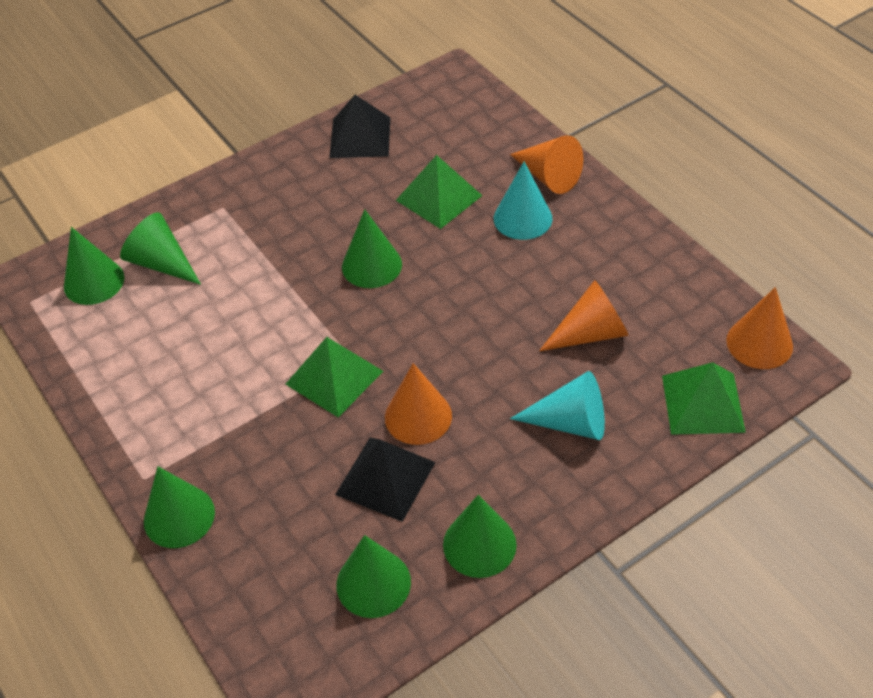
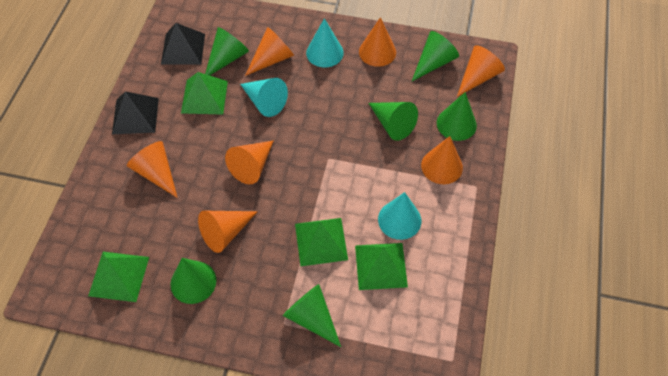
green pyramid: [286,337,383,417] [396,155,483,229] [662,362,746,435] = 3 -> [88,252,149,302] [181,72,228,114] [295,218,348,266] [355,243,408,290] = 4
orange cone: [385,363,452,445] [510,135,583,194] [539,280,629,351] [726,287,793,369] = 4 -> [127,141,178,198] [198,211,258,253] [225,141,274,184] [245,27,294,76] [359,17,396,67] [421,136,463,184] [457,45,505,97] = 7
turquoise cone: [494,162,552,240] [510,371,605,440] = 2 -> [240,78,288,117] [306,18,344,68] [378,192,421,240] = 3

